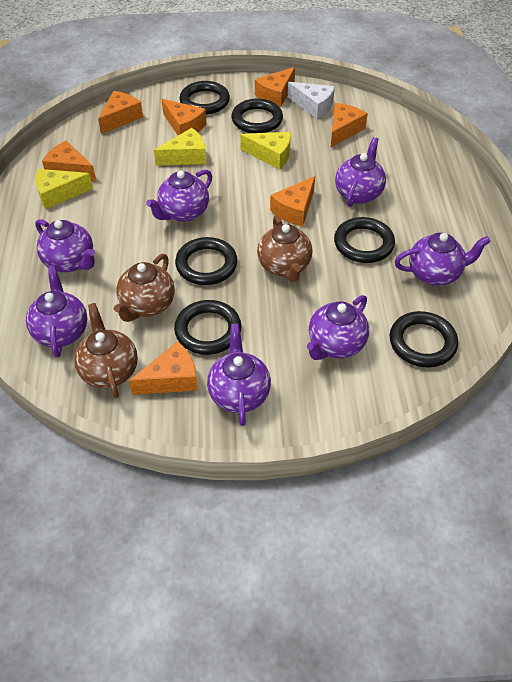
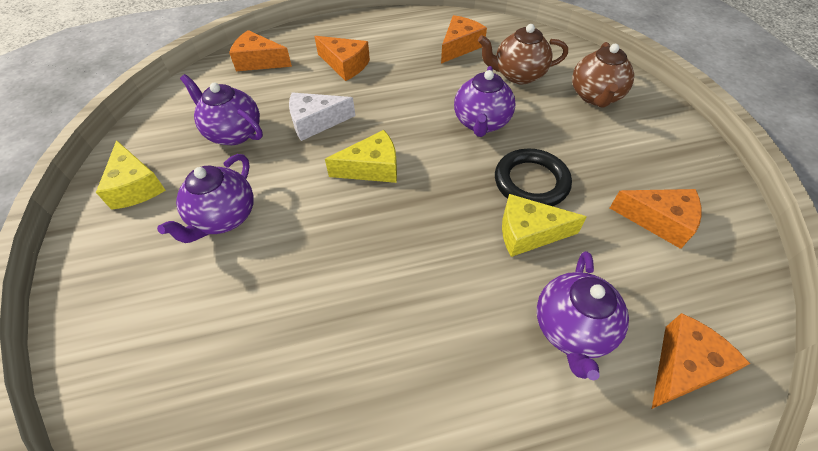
black ring: [174,300,241,355] [175,237,238,285] [180,81,230,115] [232,99,283,133] [334,217,395,263] [390,311,458,367] = 6 -> [495,149,572,206] = 1
brown teapot: [74,303,138,398] [114,254,175,322] [257,215,312,282] = 3 -> [478,24,568,84] [572,42,634,108] = 2
orange cheese: [42,140,96,181] [98,91,143,134] [129,341,198,395] [162,99,206,135] [255,67,295,107] [270,176,315,226] [331,103,368,147] = 7 -> [229,30,292,71] [314,36,370,81] [441,15,487,63] [610,189,702,249] [652,313,750,409] = 5
purple teapot: [26,265,87,357] [35,219,95,272] [146,170,212,222] [207,324,271,426] [307,295,369,360] [335,137,386,207] [395,233,491,286] = 7 -> [157,154,254,243] [180,74,263,145] [454,66,516,137] [537,251,629,380] = 4

